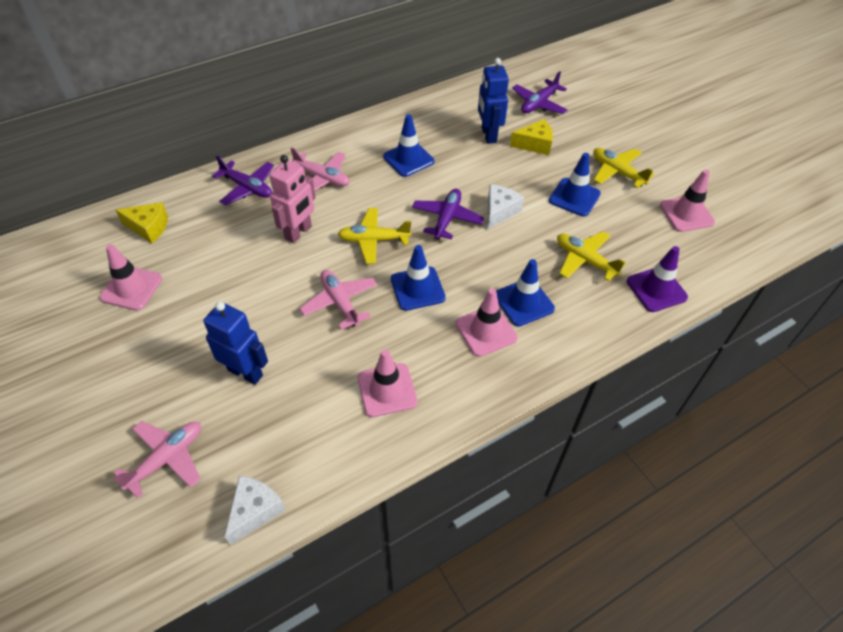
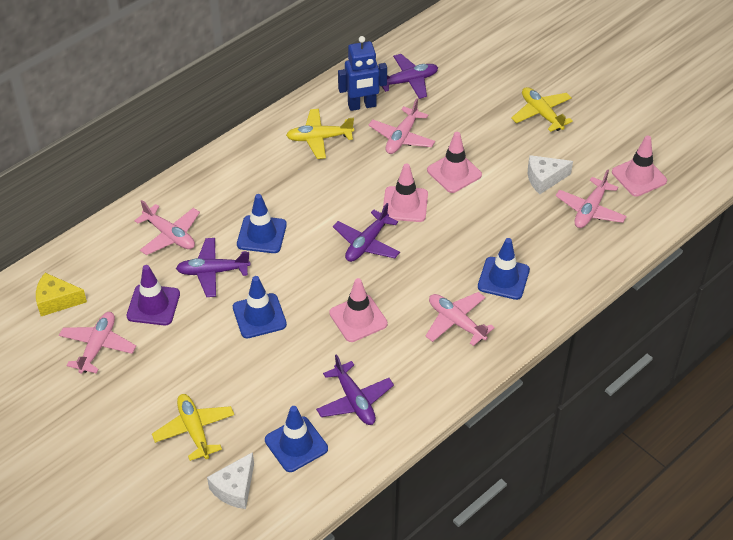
blue robot: [203,302,268,385] [478,58,509,144] = 2 -> [338,36,387,111] = 1
pink plane: [114,421,201,498] [290,147,350,191] [300,270,377,330] = 3 -> [59,312,136,374] [134,200,200,255] [369,98,435,154] [425,292,495,346] [556,169,627,228] = 5
pink robot: [269,155,316,243] = 1 -> none = 0
purple plane: [212,156,274,205] [412,189,484,239] [512,71,568,114] = 3 -> [176,238,250,297] [316,354,394,425] [333,203,400,262] [382,54,438,99] = 4
yellow cheese: [115,202,168,243] [510,119,553,155] = 2 -> [36,273,87,316] = 1

